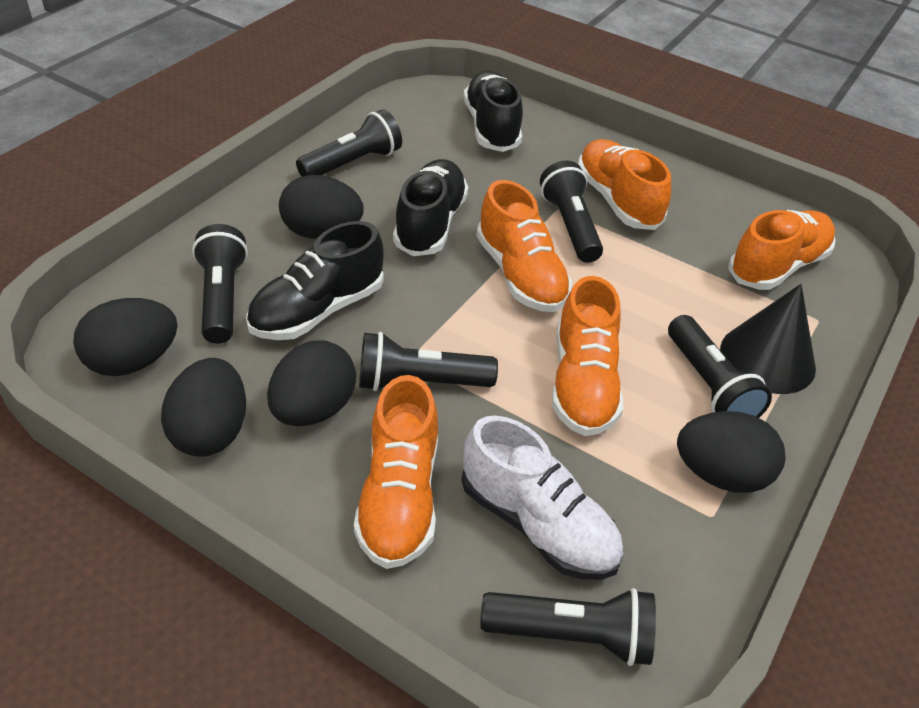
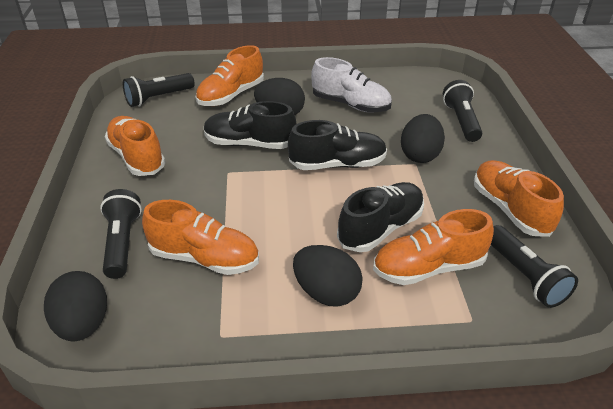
black cone: [720,284,816,394] = 1 -> none = 0
black egg: [73,298,178,376] [161,358,246,457] [267,340,356,426] [279,175,364,239] [677,411,785,493] = 5 -> [44,271,107,341] [254,78,305,115] [293,245,363,307] [401,114,445,163] = 4
black flashlight: [192,224,248,344] [296,109,402,177] [359,332,498,391] [480,588,656,666] [540,161,603,263] [668,315,772,418] = 6 -> [100,189,142,279] [123,73,195,107] [443,80,482,142] [491,225,578,308] = 4

